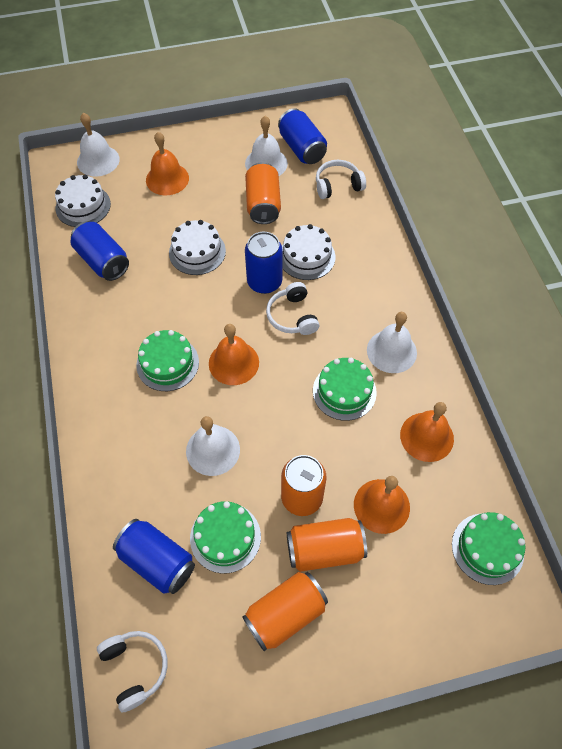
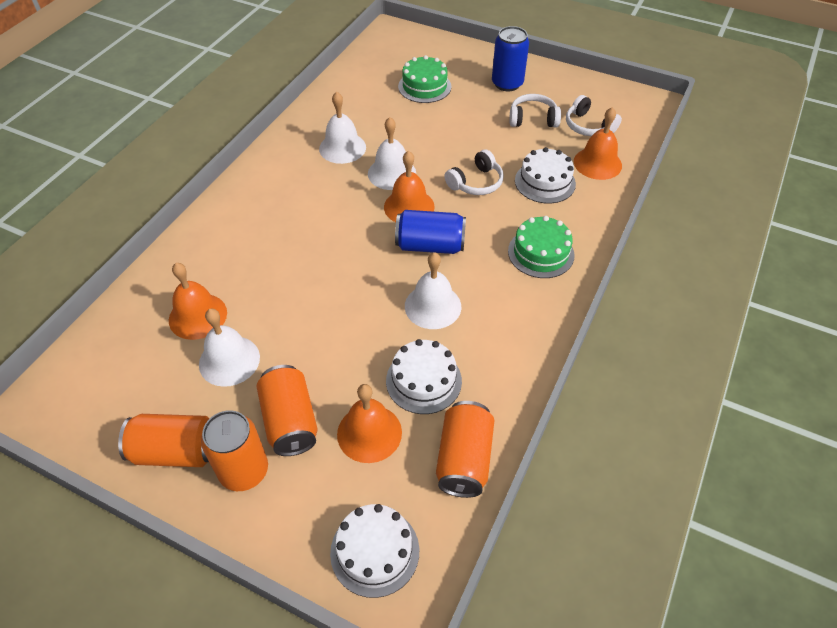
blue can: [70,221,129,281] [113,519,195,594] [245,232,283,294] [278,108,327,164] = 4 -> [395,210,466,254] [492,26,529,91] = 2
green cake: [136,330,199,391] [190,501,261,573] [313,358,377,421] [452,512,526,585] = 4 -> [398,55,451,103] [508,216,575,278] = 2

